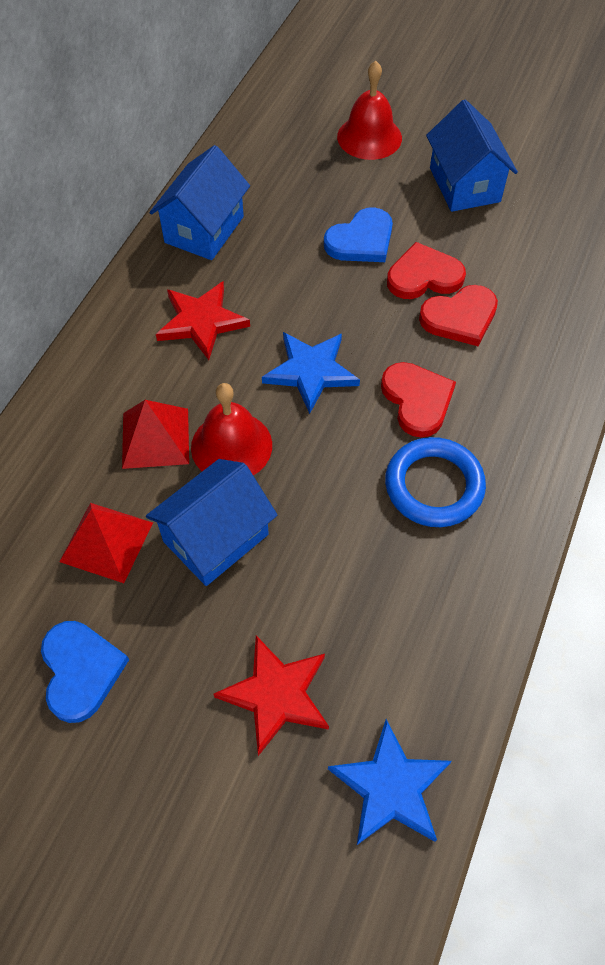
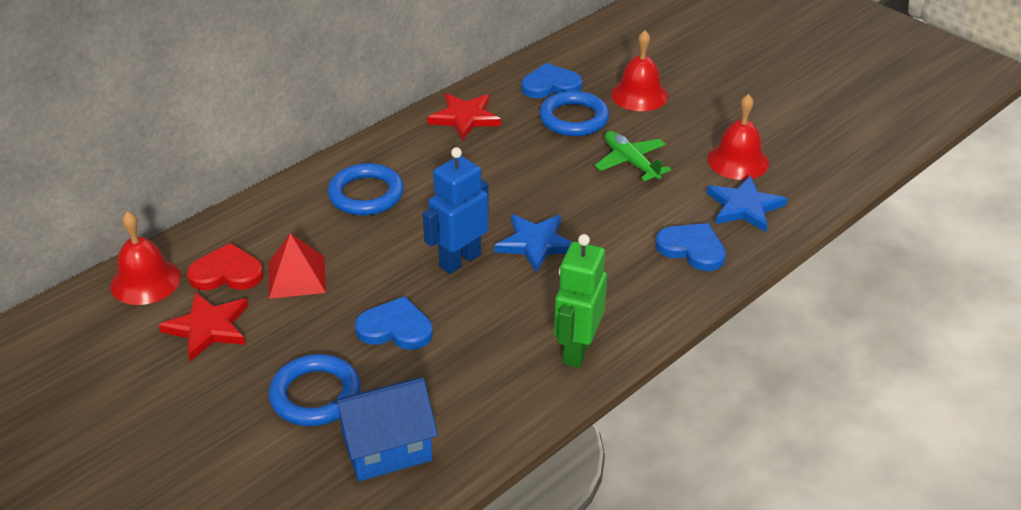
blue heart: [41,621,129,723] [324,207,393,262] = 2 -> [355,296,433,350] [521,63,582,98] [655,223,726,271] = 3
blue house: [146,459,277,586] [149,145,250,260] [426,99,518,212] = 3 -> [332,378,438,481] = 1
blue ring: [385,437,486,527] = 1 -> [269,354,361,426] [328,163,404,215] [539,91,609,136] = 3
blue robot: none = 0 -> [422,147,489,274] = 1
green plane: none = 0 -> [595,131,671,181] = 1
green robot: none = 0 -> [554,234,607,368] = 1
red bell: [191,383,272,475] [337,61,402,160] = 2 -> [110,211,181,305] [611,30,668,111] [707,94,769,180] = 3
red heart: [381,362,456,438] [387,242,466,299] [419,285,498,346] = 3 -> [187,243,264,291] = 1
red pyramid: [59,503,153,583] [122,400,189,469] = 2 -> [269,233,326,299] = 1

